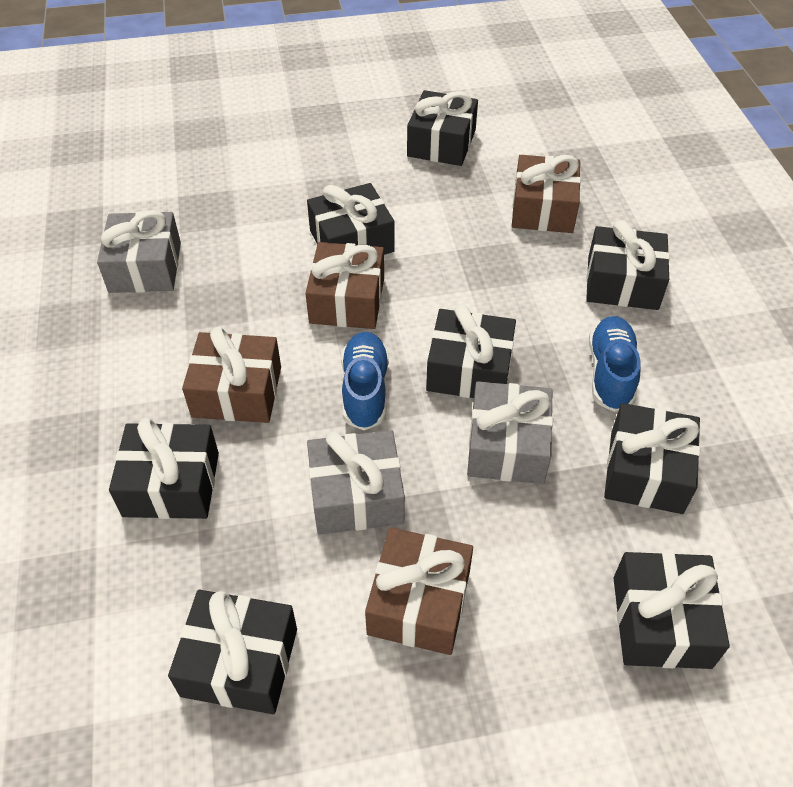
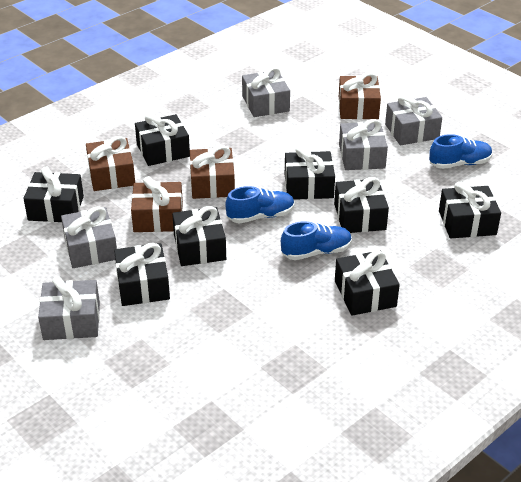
blue shoe: [341,332,389,431] [589,316,641,412] = 2 -> [225,186,295,223] [281,221,352,260] [429,134,492,169] = 3
grey gift: [97,210,181,293] [307,430,405,535] [467,381,553,484] = 3 -> [38,276,100,340] [61,206,117,268] [242,67,290,117] [339,119,388,170] [385,94,442,145] = 5

